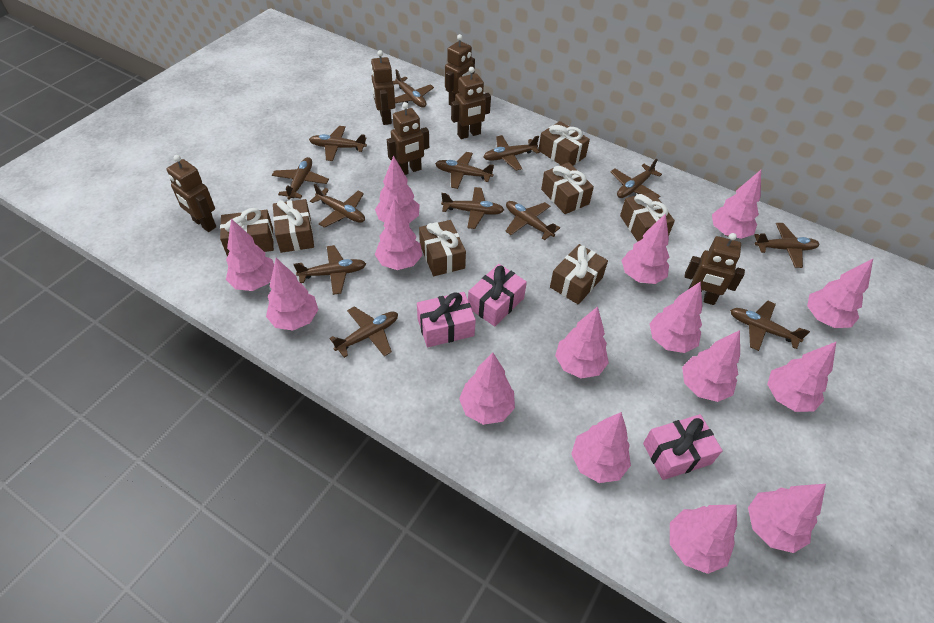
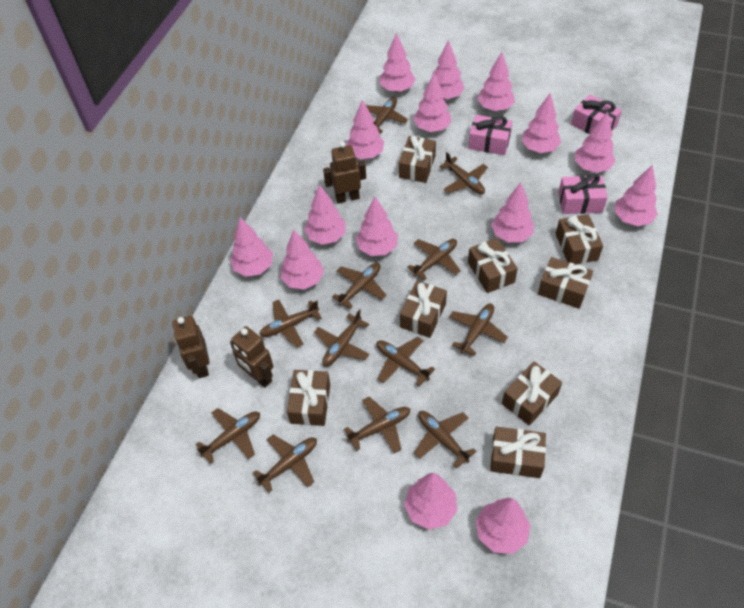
brown gift: [220,208,274,256] [273,199,314,253] [419,220,466,276] [539,121,590,165] [541,162,594,214] [550,244,608,305] [620,192,675,242] = 7 -> [287,370,330,426] [399,136,436,183] [400,281,447,338] [468,238,518,293] [490,426,546,478] [502,361,562,425] [538,257,593,309] [556,214,603,264] = 8
brown plane: [272,157,329,200] [293,245,366,295] [309,126,367,161] [310,184,365,228] [329,307,398,358] [393,69,434,107] [435,152,494,189] [441,187,504,229] [483,135,540,171] [505,201,560,240] [611,159,662,198] [730,301,810,351] [754,223,820,268] = 13 -> [196,408,260,464] [253,434,317,492] [259,300,321,348] [314,310,370,367] [332,263,387,309] [344,397,410,453] [366,97,408,133] [376,337,435,386] [407,239,461,280] [414,411,477,468] [439,152,488,194] [449,304,508,356] = 12
brown robot: [167,155,216,232] [371,50,395,125] [387,102,429,175] [445,34,475,105] [451,67,491,139] [684,233,745,305] = 6 -> [172,316,210,378] [230,326,273,388] [323,142,366,203] = 3

